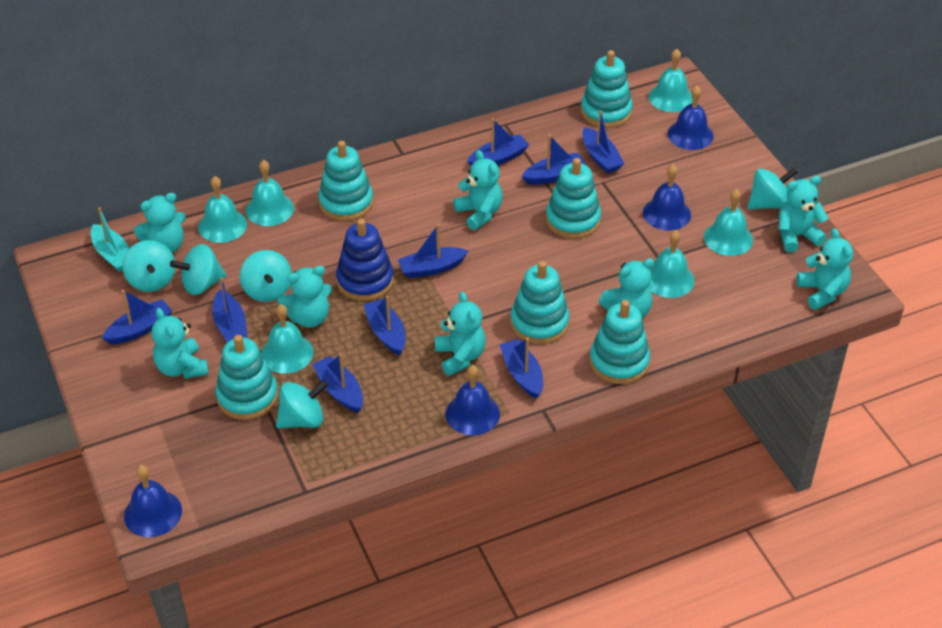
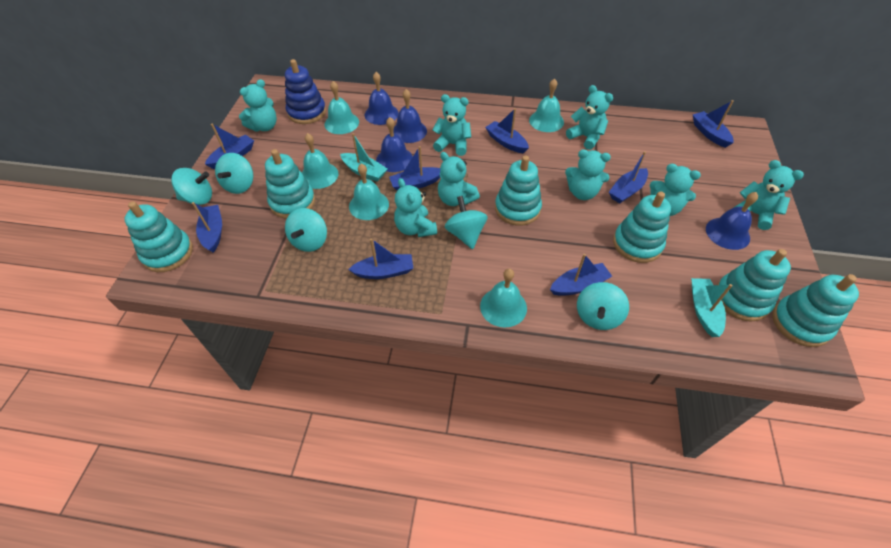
blue boat: [102,290,172,344] [212,278,248,342] [312,353,363,413] [364,296,406,356] [398,224,468,278] [467,118,529,166] [500,338,543,399] [521,135,586,185] [582,110,624,174] = 9 -> [192,202,222,253] [205,123,254,169] [348,238,413,279] [389,146,440,190] [485,108,529,154] [550,254,612,296] [609,151,648,203] [693,100,734,148] = 8
turquoise bell: [198,176,247,243] [246,160,294,226] [261,304,314,374] [649,49,693,112] [650,230,695,298] [704,189,753,256] = 6 -> [302,133,339,189] [324,81,359,134] [349,163,389,220] [480,269,527,327] [529,78,564,132] = 5
turquoise boat: [91,207,129,272] = 1 -> [340,133,387,182] [692,278,733,337] = 2

